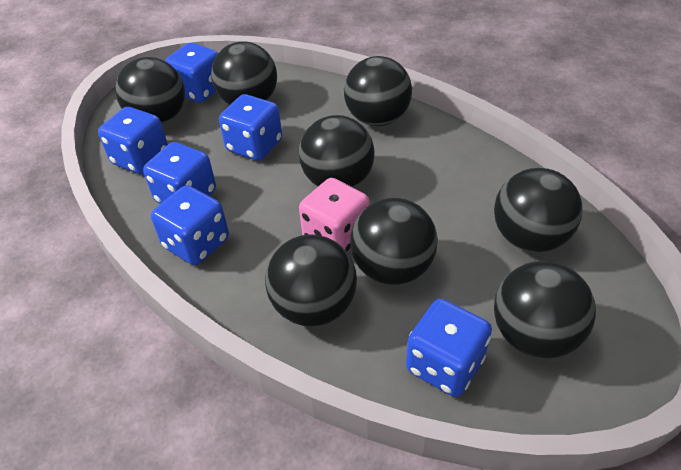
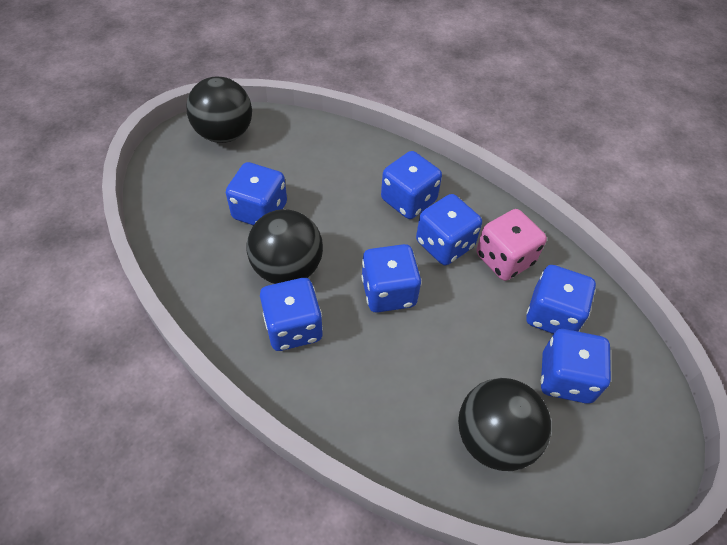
black ball: [115,57,185,124] [211,41,277,105] [265,234,357,326] [299,115,375,188] [344,56,412,126] [350,198,438,285] [494,168,582,252] [494,261,596,359] = 8 -> [186,77,252,143] [246,209,323,284] [458,378,551,471] = 3
blue dice: [98,107,168,174] [143,142,216,204] [151,185,229,265] [165,43,218,103] [219,94,282,161] [406,299,492,397] = 6 -> [226,162,287,225] [260,278,323,351] [361,244,421,313] [381,151,442,219] [416,194,482,265] [526,265,596,334] [541,329,611,404] = 7

